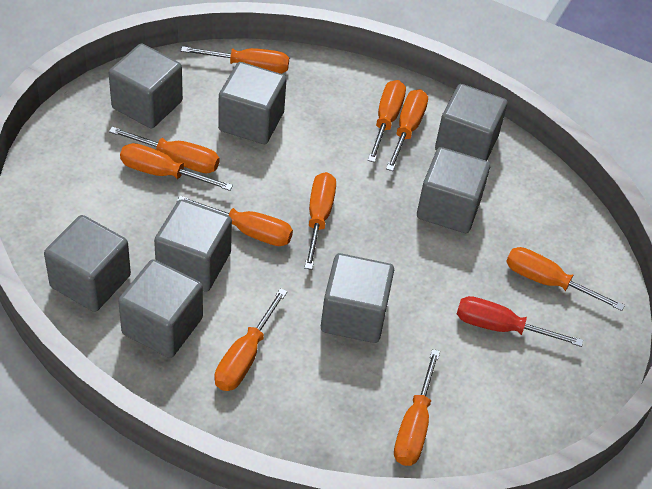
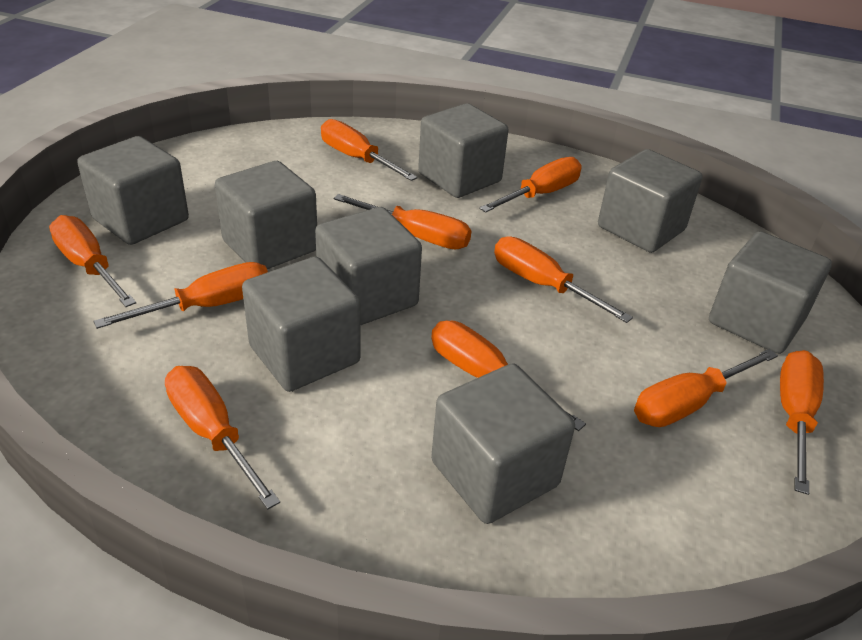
red screwdriver: [457,296,583,347] = 1 -> none = 0

